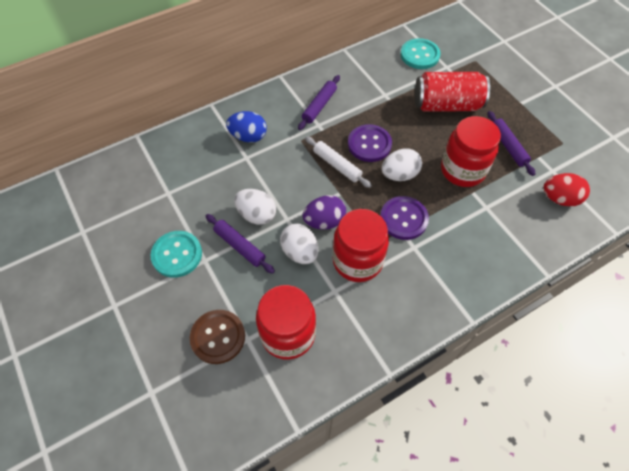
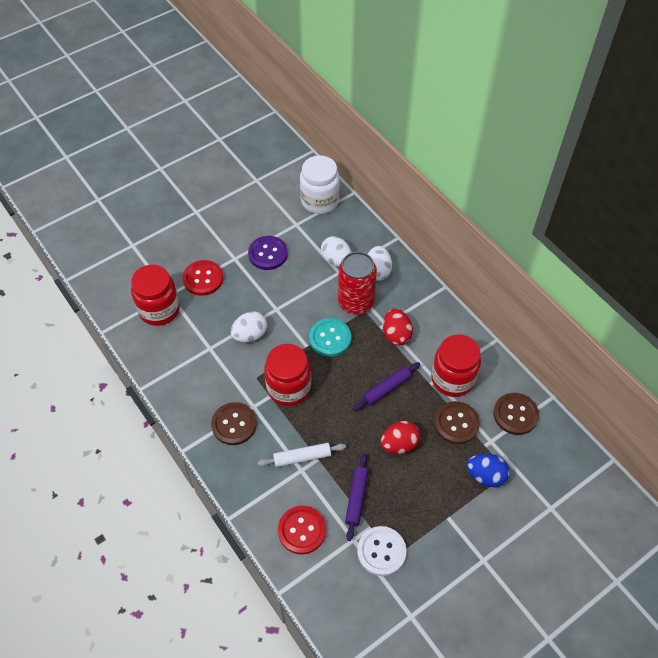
brown button: [190,310,245,364] = 1 -> [211,402,257,445] [434,401,480,444] [493,393,539,435] = 3
purple button: [348,124,392,162] [380,196,429,240] = 2 -> [248,236,288,270] = 1
purple egg: [302,195,346,229] = 1 -> none = 0
purple rolling pin: [206,214,275,274] [298,75,340,130] [487,111,535,176] = 3 -> [345,453,368,541] [353,362,420,411] = 2
red button: none = 0 -> [183,260,223,296] [278,506,326,555] = 2
red egg: [544,173,590,206] = 1 -> [380,421,421,454] [383,309,413,345] = 2
turquoise button: [150,231,202,278] [401,38,440,69] = 2 -> [309,318,351,357] = 1
white button: none = 0 -> [357,526,406,576] = 1
white jar: none = 0 -> [300,155,340,214] = 1

